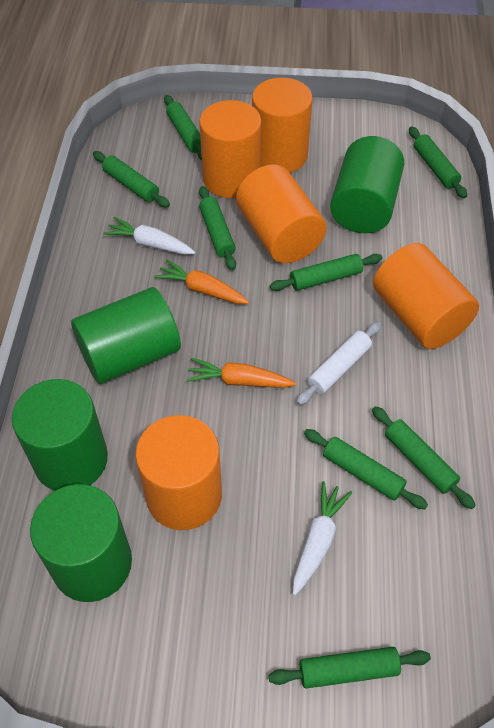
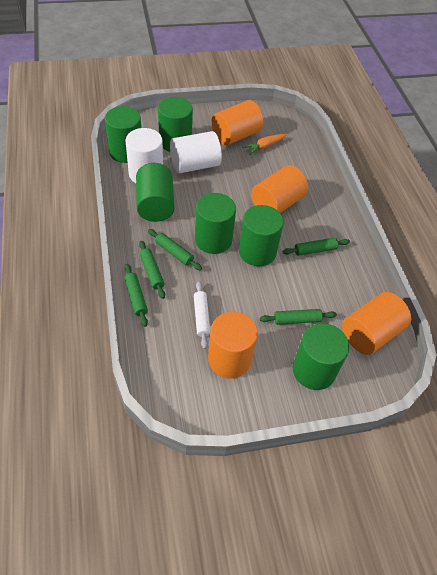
green cylinder: [12,379,108,491] [30,484,132,602] [71,287,181,384] [330,136,404,233] = 4 -> [105,106,141,163] [136,163,175,222] [158,97,193,152] [195,193,236,254] [239,205,284,266] [293,323,349,390] = 6
green rolling pin: [93,151,170,208] [164,95,202,160] [199,186,236,270] [268,647,431,689] [270,254,382,291] [304,429,428,509] [372,406,476,509] [409,127,467,198] = 8 -> [124,264,148,327] [139,241,165,299] [148,229,202,270] [260,309,337,325] [282,238,350,256] = 5
orange carrot: [154,259,249,304] [186,358,296,388] = 2 -> [242,134,287,155] = 1
orange cylinder: [135,415,222,530] [199,100,262,198] [236,164,327,263] [252,78,312,173] [373,243,479,349] = 5 -> [208,312,258,379] [211,100,263,146] [251,165,308,213] [342,292,411,355] = 4
white carrot: [103,217,195,255] [293,481,352,595] = 2 -> none = 0
white cylinder: none = 0 -> [126,128,163,183] [170,131,222,174] = 2

